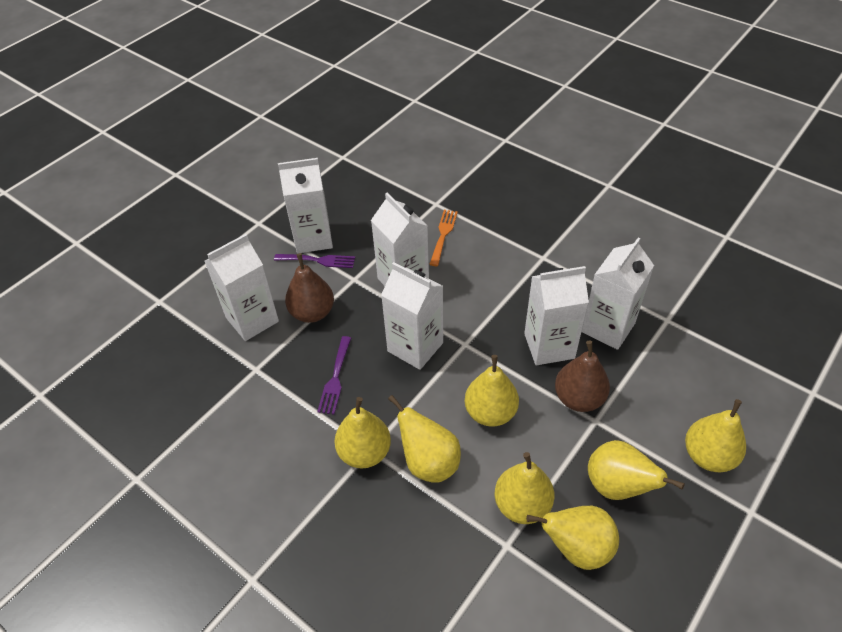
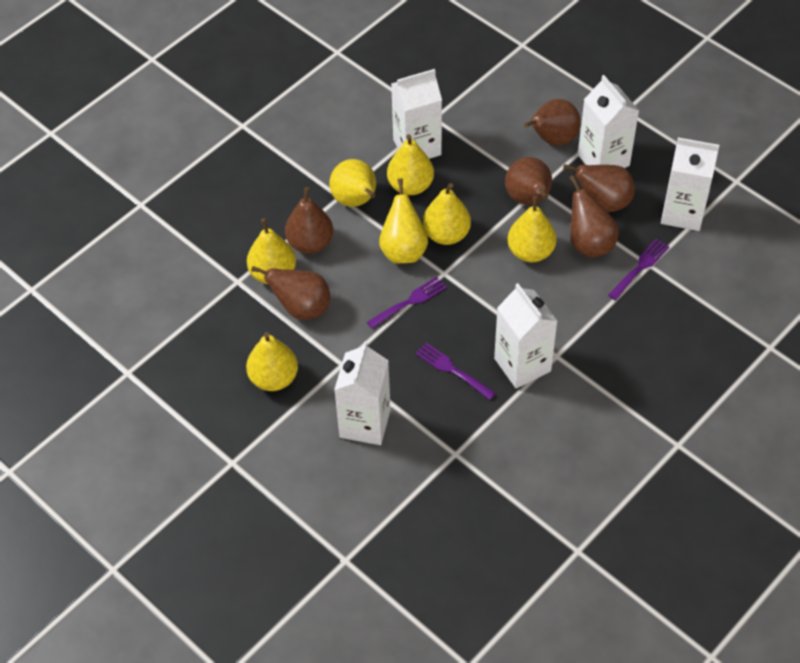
brown pear: [285,253,334,323] [555,340,610,412] = 2 -> [251,266,331,320] [285,187,333,254] [505,157,552,205] [524,99,580,146] [563,164,635,212] [569,175,619,258] = 6
orange fork: [429,210,458,266] = 1 -> none = 0
purple fork: [274,254,355,268] [317,336,351,414] = 2 -> [367,277,447,329] [415,343,496,400] [608,239,669,300] = 3
white carton: [204,234,279,341] [278,158,333,254] [371,193,429,286] [381,262,443,370] [524,266,589,365] [582,237,654,350] = 6 -> [334,341,391,445] [391,69,442,159] [494,283,557,389] [578,75,639,168] [661,137,719,231] = 5

